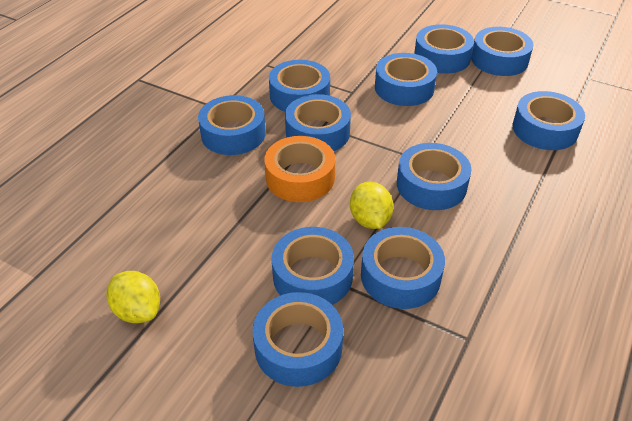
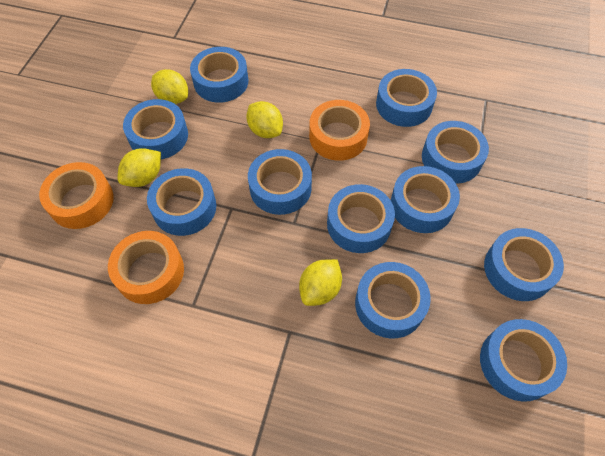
orange tape: [264,136,335,202] = 1 -> [39,162,114,229] [108,231,184,304] [309,100,370,161] = 3
yellow lemon: [107,271,160,323] [350,182,394,229] = 2 -> [118,148,161,187] [151,69,188,104] [246,101,283,138] [299,259,342,306] = 4

